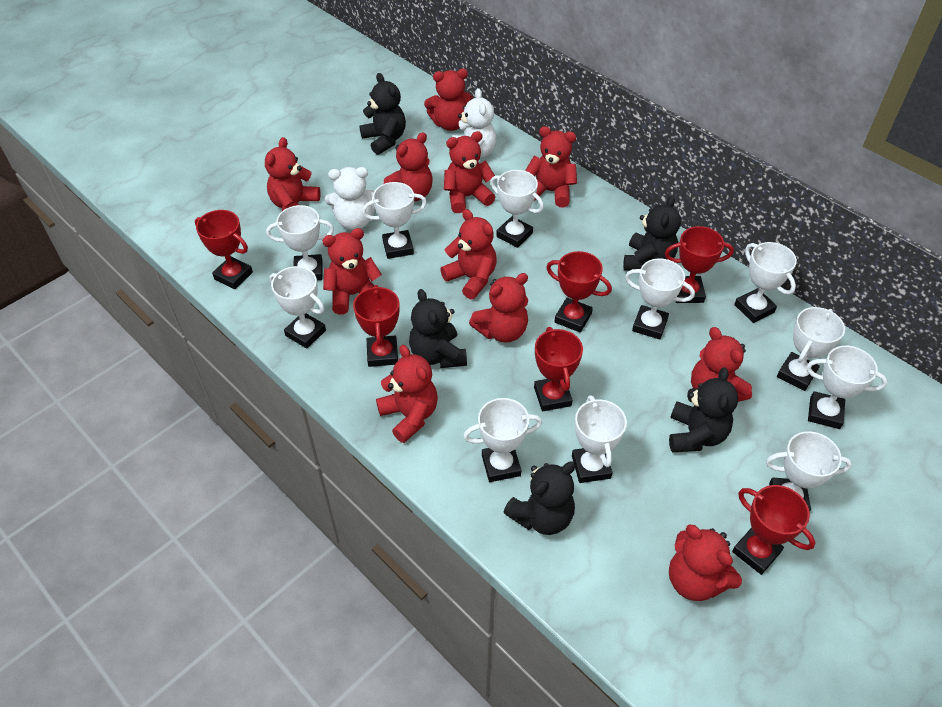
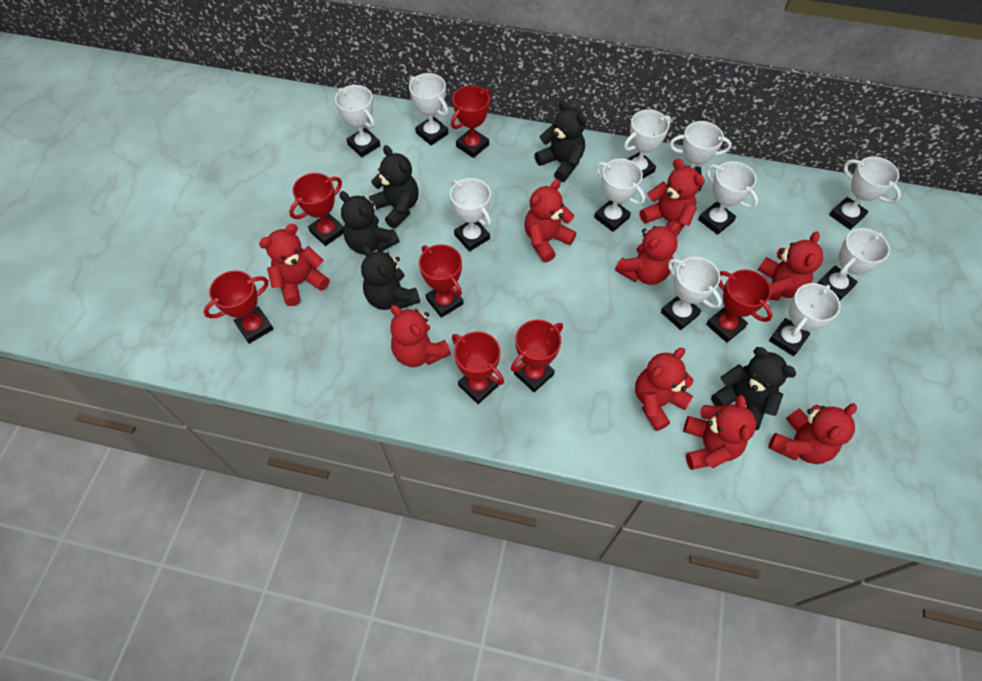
red teddy bear: [265,137,321,211] [322,228,382,315] [376,345,438,443] [383,132,433,201] [424,69,473,131] [440,209,497,299] [444,131,495,213] [469,273,528,343] [525,126,577,207] [669,524,742,601] [691,327,752,402] = 11 -> [259,224,330,306] [390,305,451,367] [525,179,577,262] [615,222,680,285] [635,348,694,431] [640,159,705,237] [684,395,756,470] [758,231,823,301] [768,403,857,464] = 9
red trophy: [195,210,253,289] [353,285,400,367] [534,327,583,411] [546,251,612,333] [665,226,734,303] [732,485,815,575] = 6 -> [204,270,273,344] [289,173,344,246] [419,244,463,318] [451,85,492,158] [452,332,504,404] [511,320,563,392] [706,269,773,343] = 7
white teddy bear: [325,167,375,230] [452,88,496,162] = 2 -> none = 0

